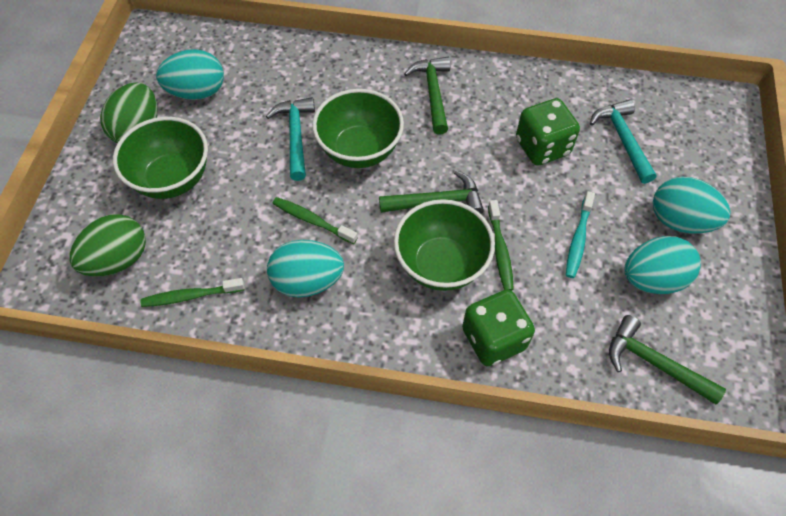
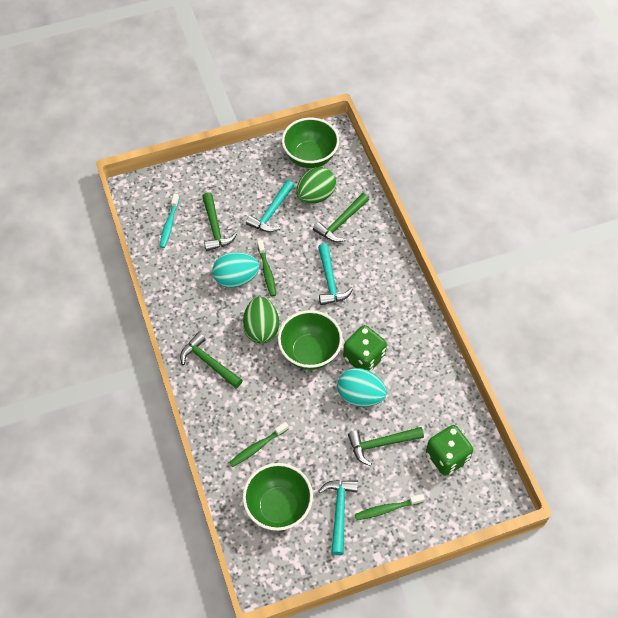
green hammer: [379,170,484,214] [404,57,450,135] [609,315,726,404] = 3 -> [180,332,243,388] [202,192,237,251] [313,193,369,242] [348,427,424,466] = 4
turquoise egg: [156,49,224,100] [267,240,344,298] [624,236,701,294] [653,177,731,234] = 4 -> [212,252,259,288] [337,368,387,407] = 2
turquoise hammer: [266,97,315,181] [590,100,657,184] = 2 -> [246,180,295,232] [318,243,353,305] [318,480,358,555] = 3

